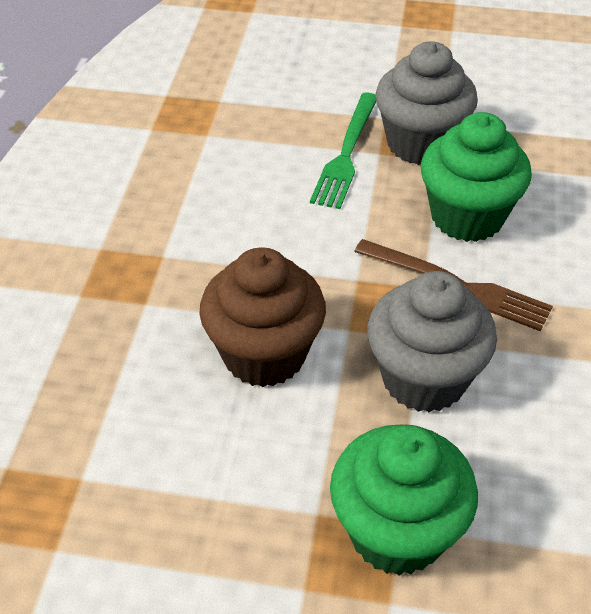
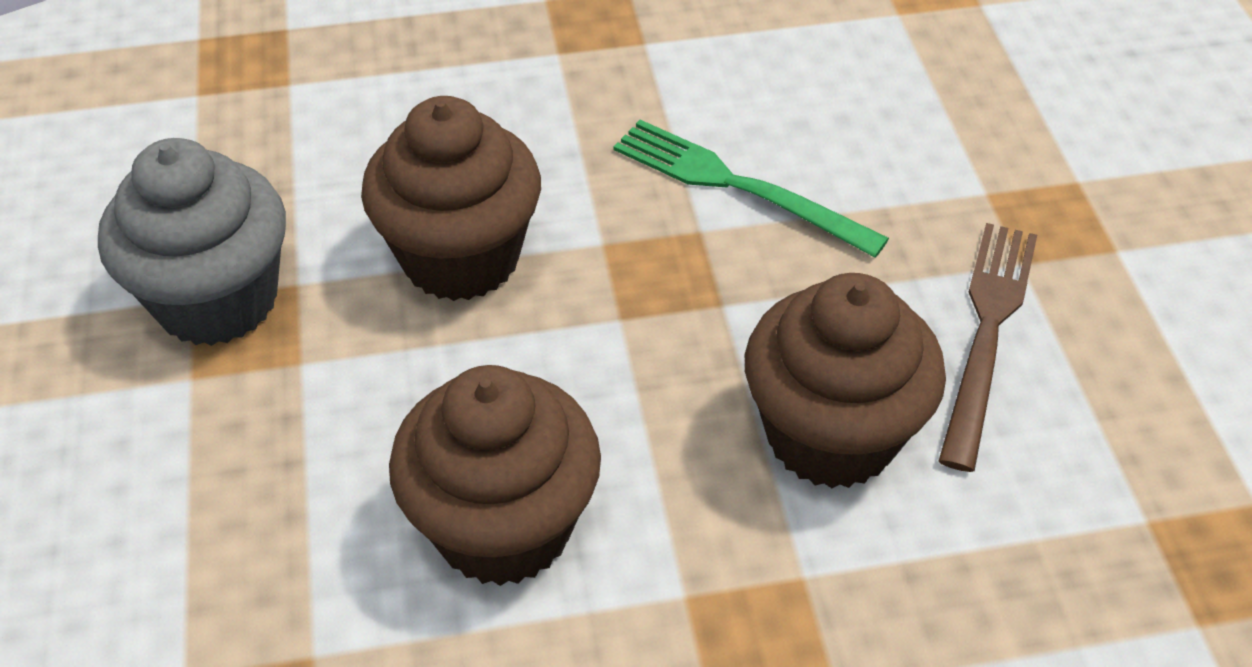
brown cupcake: [199,247,326,387] = 1 -> [361,96,541,301] [389,365,601,586] [745,273,946,488] = 3
green cupcake: [330,424,478,575] [421,112,532,242] = 2 -> none = 0
grey cupcake: [367,271,497,413] [376,42,478,165] = 2 -> [98,138,286,346] = 1

